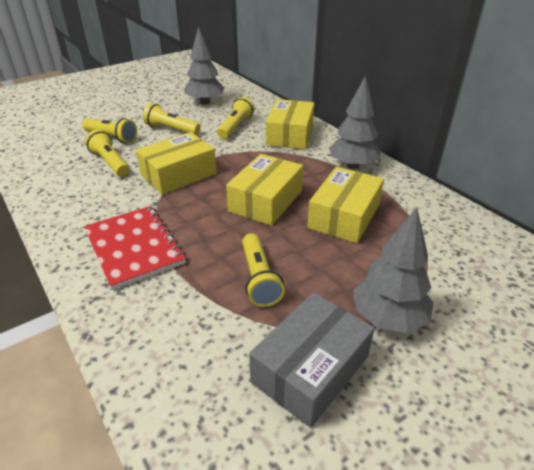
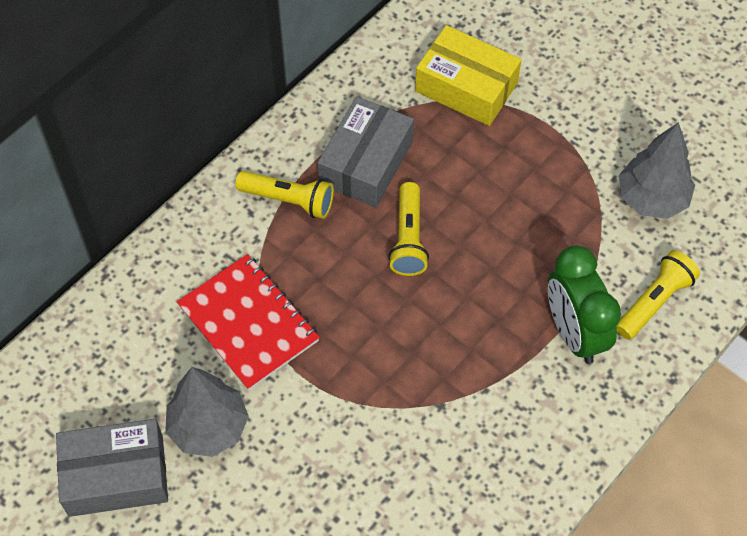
green clock: none = 0 -> [548,246,621,364] = 1
grey box: [249,292,375,428] = 1 -> [56,419,168,517] [318,97,414,208] = 2
grey tree: [184,27,225,104] [329,76,381,169] [353,207,434,333] = 3 -> [165,367,249,457] [619,122,695,219] = 2
yellow box: [136,132,217,195] [226,154,303,226] [266,99,315,149] [307,167,384,243] = 4 -> [415,25,521,126] = 1
yellow flashlight: [82,118,137,143] [85,129,129,176] [143,103,201,135] [217,97,255,139] [242,233,285,307] = 5 -> [235,171,334,219] [388,182,429,276] [617,250,700,340] = 3

